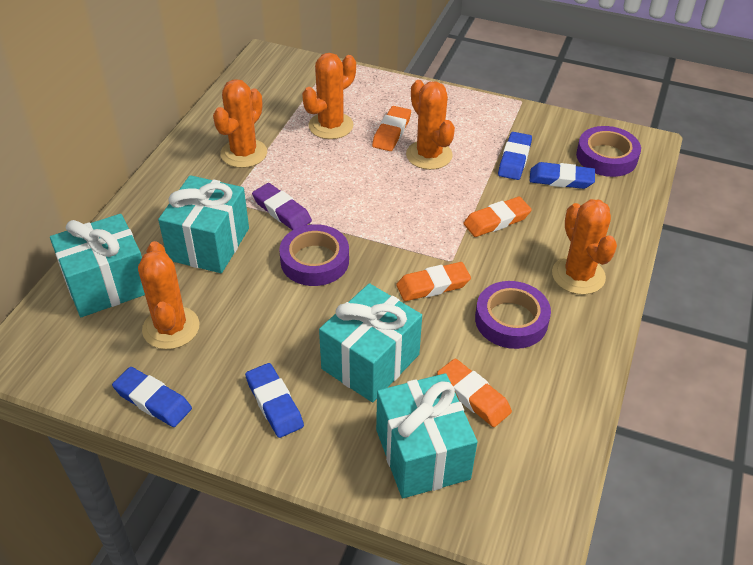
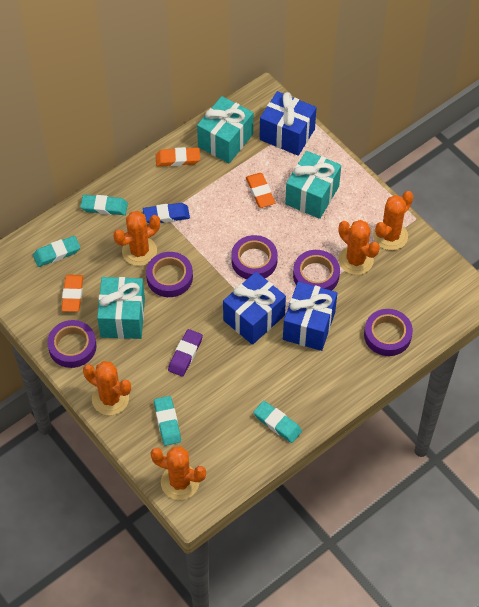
blue eraser: [112,367,192,427] [245,363,304,438] [498,132,532,180] [530,162,595,189] = 4 -> [143,203,190,224] = 1
blue gift: none = 0 -> [223,272,286,345] [260,91,317,156] [283,281,337,351] = 3
orange eraser: [372,106,411,151] [396,262,471,301] [437,358,512,427] [464,197,532,237] = 4 -> [61,274,83,312] [156,147,200,166] [246,173,275,208] = 3
purple tape: [279,224,349,286] [475,281,551,349] [576,126,641,177] = 3 -> [47,320,97,368] [146,252,193,297] [231,235,278,279] [293,250,340,291] [364,309,413,356] = 5
turquoise eraser: none = 0 -> [33,236,80,267] [80,195,128,215] [154,396,181,446] [253,401,302,443] = 4
turquoise gift: [50,214,145,317] [158,175,249,273] [319,283,422,402] [376,373,477,498] = 4 -> [97,277,145,339] [197,96,253,163] [285,151,341,219] = 3

